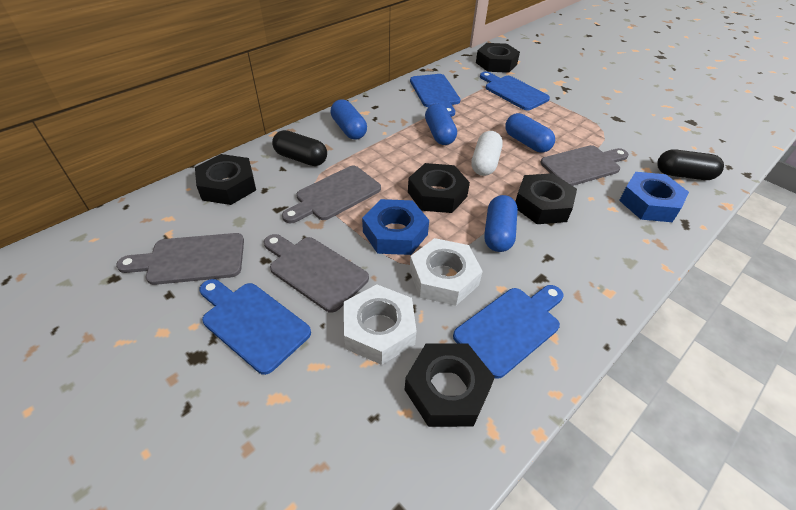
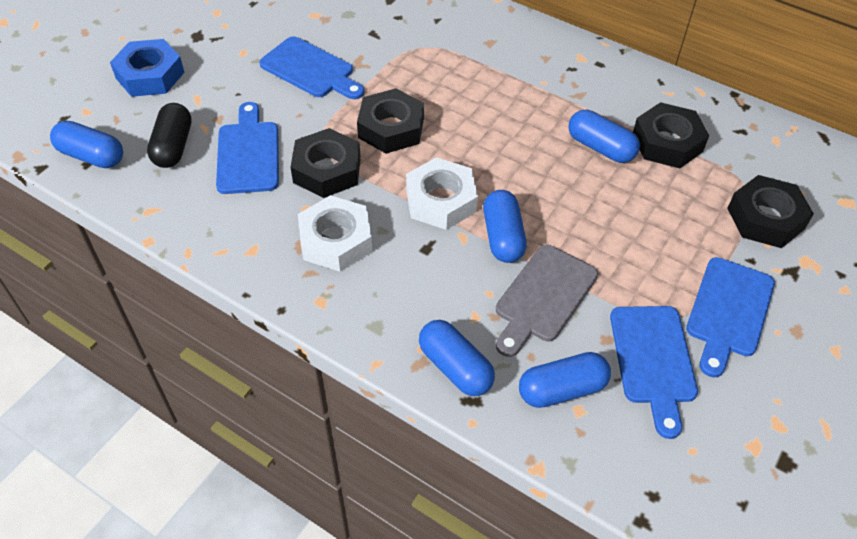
black capsule: [272,130,327,166] [657,149,724,180] = 2 -> [147,103,191,168] = 1
black nut: [195,154,256,205] [405,343,495,427] [408,163,470,213] [476,43,520,73] [515,173,577,224] = 5 -> [291,128,361,198] [357,88,424,154] [633,102,709,168] [727,175,814,248] = 4
blue capsule: [331,99,367,140] [425,103,457,145] [484,195,518,252] [505,113,555,153] = 4 -> [50,121,123,168] [419,320,495,396] [483,190,527,263] [519,352,611,408] [568,110,640,163] = 5
blue nut: [362,199,429,255] [619,172,689,222] = 2 -> [110,39,185,97] = 1
grey cutting board: [116,233,244,285] [264,234,369,313] [282,166,381,223] [540,145,629,186] = 4 -> [496,244,598,357] = 1
white capsule: [471,131,503,176] = 1 -> none = 0

